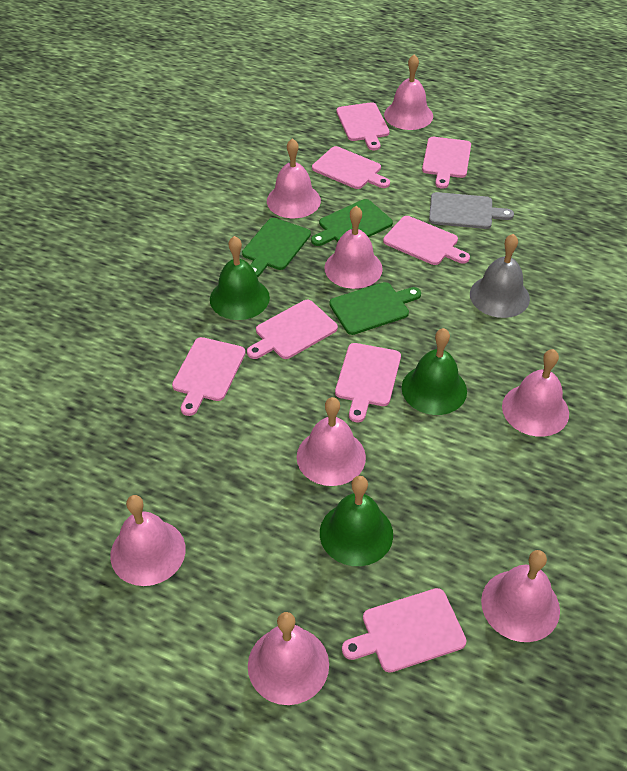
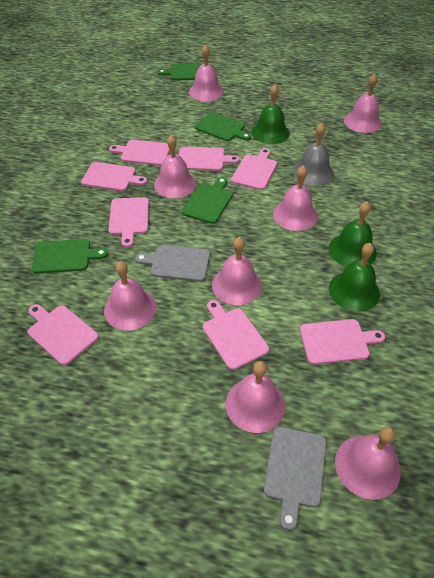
green cutting board: [242,218,311,277] [311,199,393,246] [329,282,421,335] = 3 -> [32,239,108,274] [158,63,204,80] [182,177,233,224] [195,112,251,141] = 4
grey cutting board: [429,192,514,229] = 1 -> [135,245,210,282] [264,427,326,530] = 2

